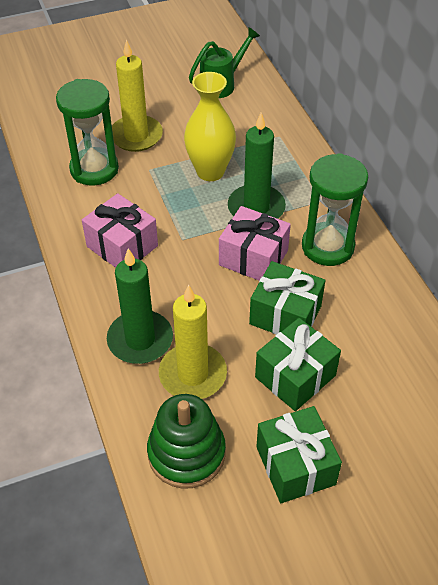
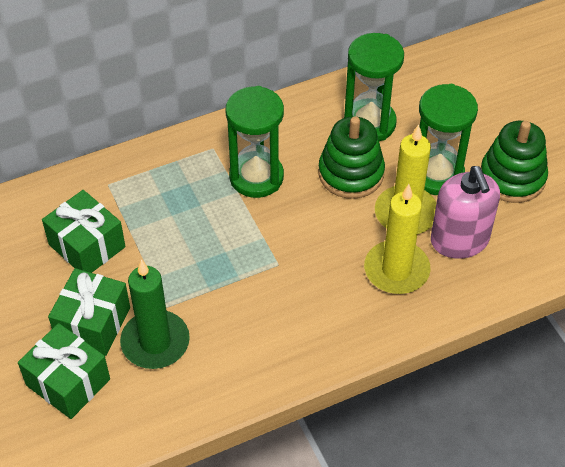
green candle: [107,248,173,364] [228,112,286,219] = 2 -> [120,259,190,369] = 1
green hourglass: [56,79,119,186] [302,153,368,266] = 2 -> [226,86,284,198] [344,33,404,141] [419,84,478,195] = 3
green stacking toy: [147,394,226,489] = 1 -> [318,116,385,199] [481,121,548,203] = 2
green watering can: [189,27,260,98] = 1 -> none = 0
pink gift: [82,193,158,268] [219,206,291,281] = 2 -> none = 0
pink soap dispenser: none = 0 -> [431,166,500,259] = 1
yellow vase: [184,72,236,181] = 1 -> none = 0

